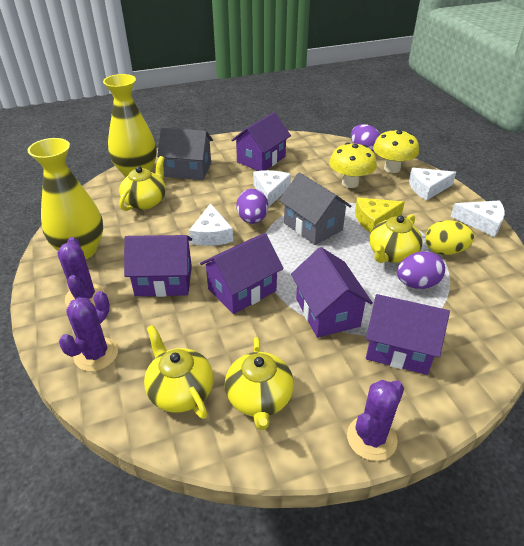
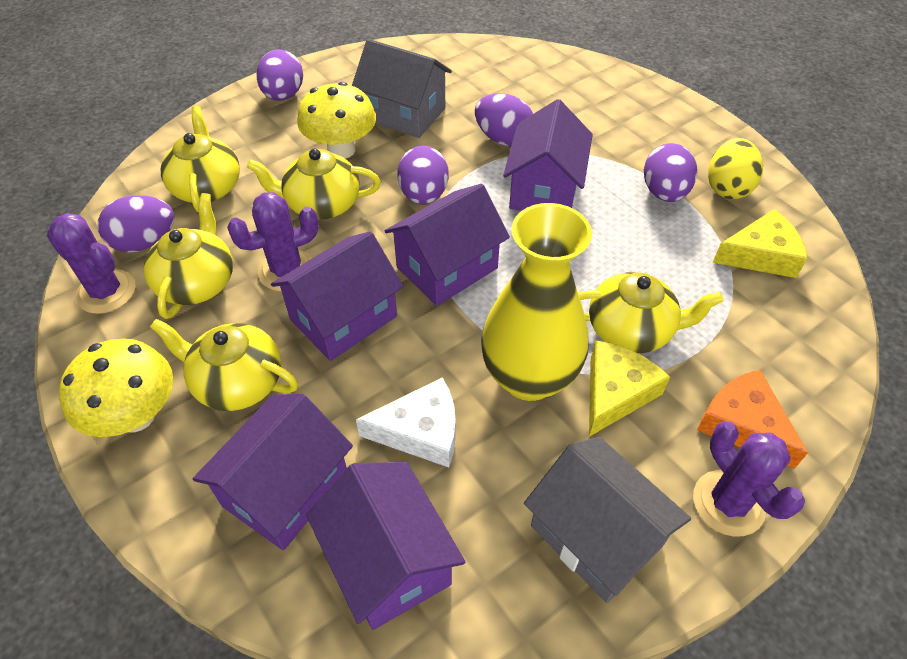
orange cheese: none = 0 -> [697,369,808,469] = 1
purple egg: [236,189,268,224] [351,124,381,152] [397,251,445,289] = 3 -> [98,195,174,253] [256,49,303,101] [397,146,449,205] [475,93,533,146] [644,143,697,202] = 5
white cheese: [189,203,233,246] [253,170,291,208] [409,168,456,201] [451,200,505,237] = 4 -> [356,377,456,468] = 1
yellow cheese: [355,198,405,233] = 1 -> [589,340,670,437] [713,209,807,278] = 2
yellow teapot: [119,156,166,211] [144,325,213,419] [225,337,294,430] [369,214,423,263] = 4 -> [144,193,233,319] [150,319,298,411] [161,106,240,212] [247,149,381,220] [578,272,723,353] = 5
yellow vase: [28,138,103,259] [103,74,157,177] = 2 -> [481,203,592,401] = 1

